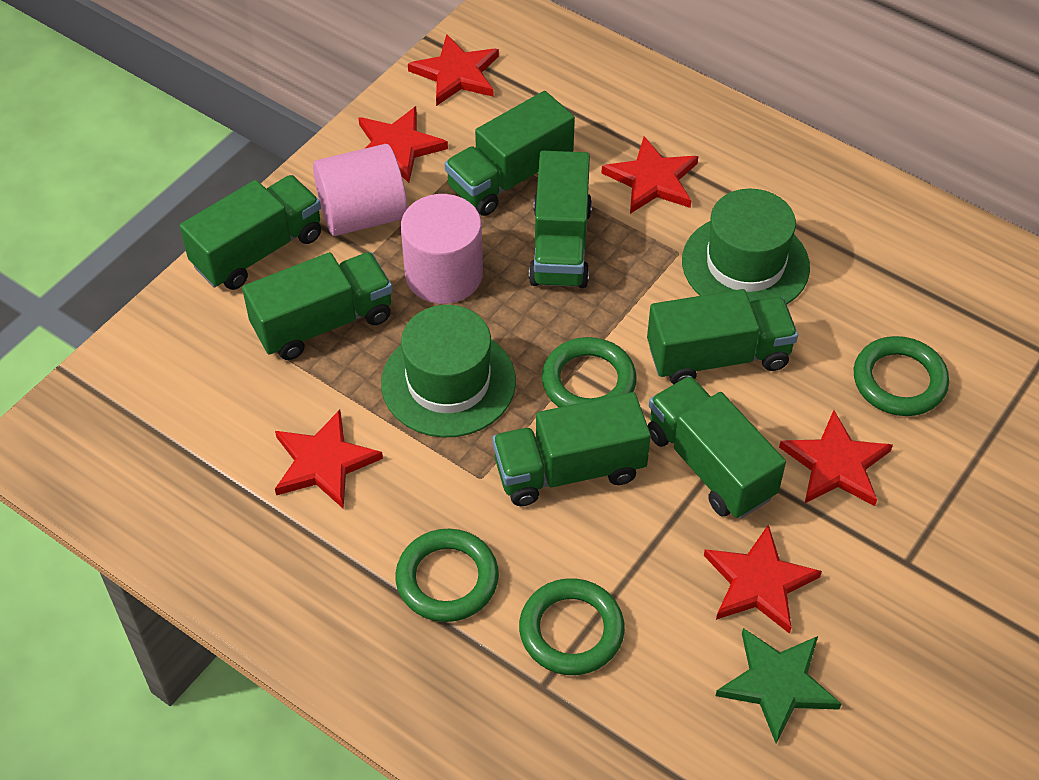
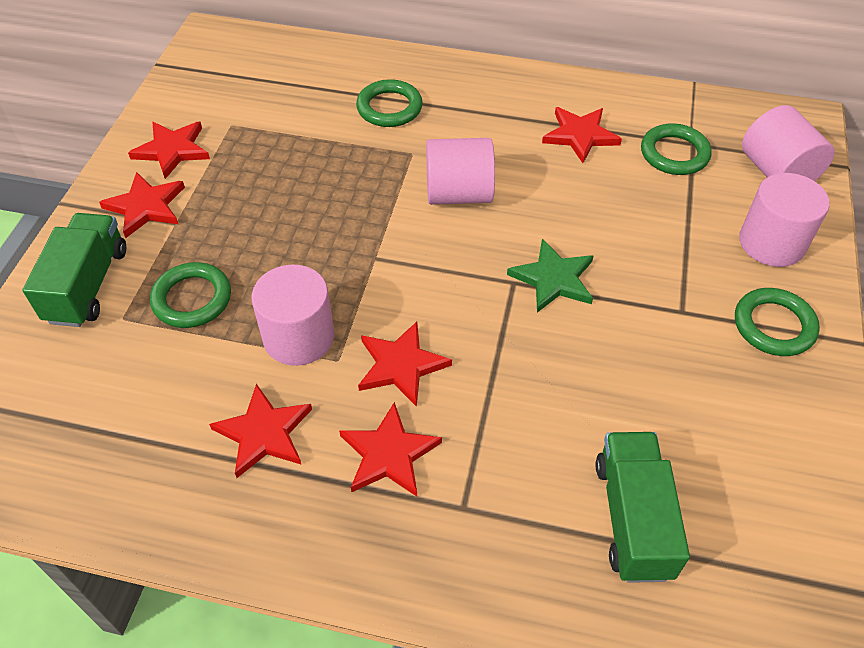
green hat: [381,305,516,438] [682,189,810,304] = 2 -> none = 0
green truck: [180,175,321,290] [242,252,393,360] [445,91,575,216] [492,392,651,506] [529,151,592,288] [647,289,798,385] [648,376,786,519] = 7 -> [23,213,126,327] [596,432,690,583] = 2
pink cylinder: [313,144,408,236] [401,194,483,304] = 2 -> [252,264,334,366] [426,138,495,205] [739,173,830,267] [742,105,835,181] = 4

